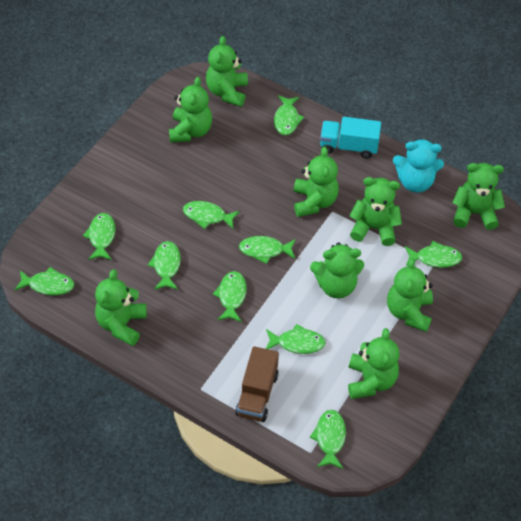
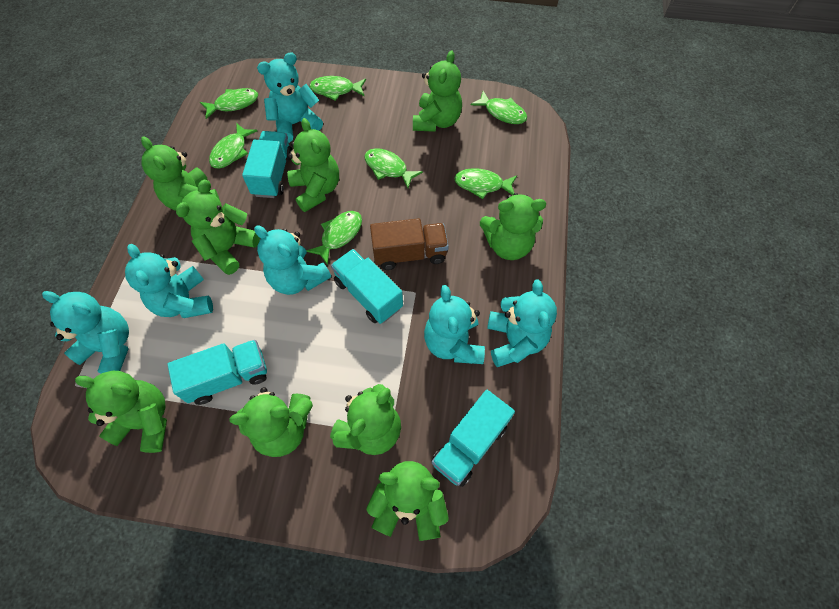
green fish: [14,267,74,295] [83,213,115,260] [148,241,181,290] [183,201,240,230] [213,271,246,322] [239,236,296,264] [266,324,326,354] [274,95,304,135] [310,410,346,469] [405,241,462,268] = 10 -> [200,88,258,119] [209,123,257,169] [307,211,362,265] [309,76,366,101] [364,148,423,188] [454,168,517,199] [470,91,527,124] = 7
turquoise teddy bear: [393,139,444,192] = 1 -> [42,291,129,374] [125,244,213,318] [254,225,331,295] [257,52,323,143] [424,285,485,364] [487,280,557,367] = 6
turquoise truck: [320,117,381,159] = 1 -> [167,340,267,405] [242,131,292,198] [331,249,403,324] [432,390,515,487] = 4

